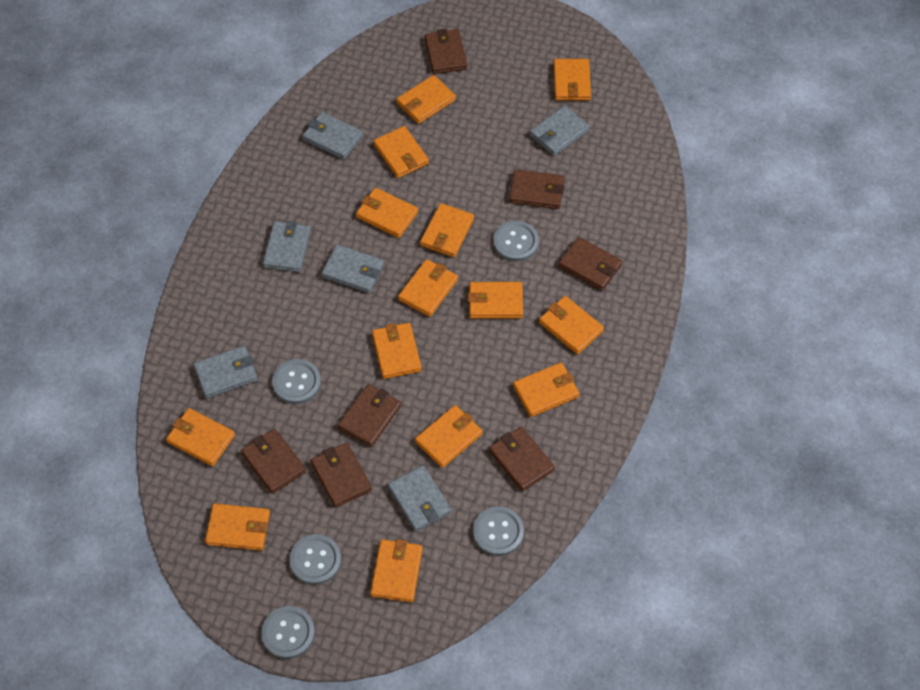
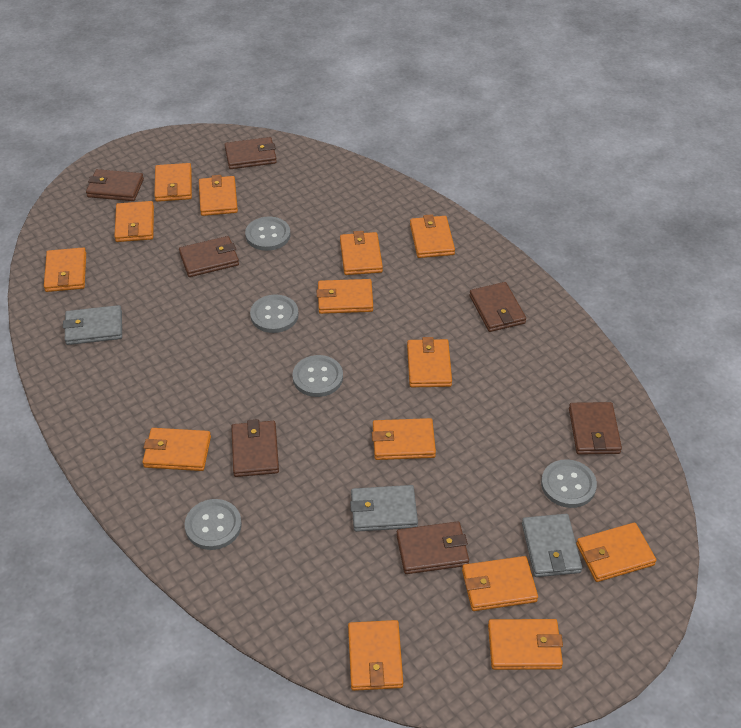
grey wallet: [193,346,258,399] [263,221,311,272] [302,112,363,160] [321,244,384,293] [388,465,451,532] [530,106,590,156] = 6 -> [63,305,122,345] [350,485,418,532] [522,514,583,577] = 3

